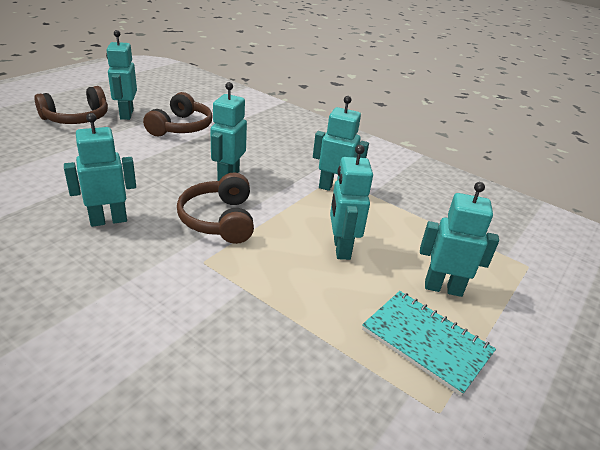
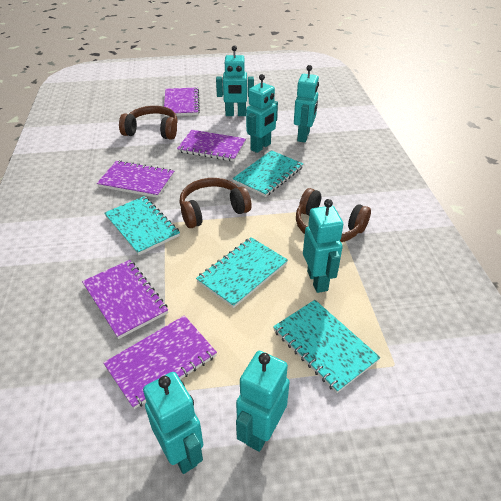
purple notebook: none = 0 -> [82,260,168,339] [97,160,174,198] [103,315,217,409] [164,87,200,116] [177,130,246,161] = 5
turquoise notebook: [362,291,496,396] = 1 -> [104,196,180,255] [196,237,288,308] [233,150,303,197] [273,300,381,393] = 4

